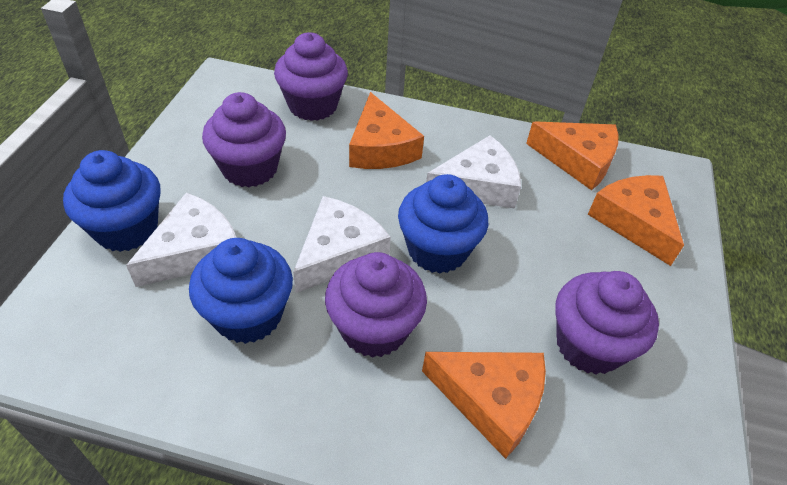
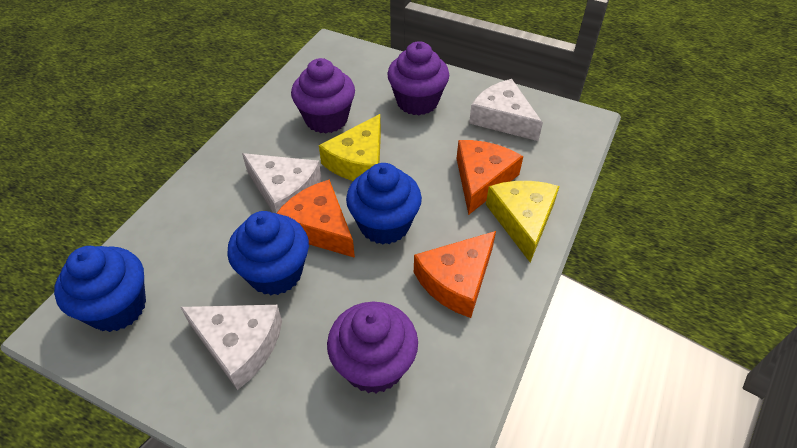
orange cheese: [349,92,424,169] [422,352,546,459] [526,121,618,190] [588,175,684,266] = 4 -> [276,180,355,258] [414,231,496,318] [457,140,523,215] = 3
purple cupcake: [202,92,286,187] [274,32,348,121] [325,252,427,358] [555,271,659,375] = 4 -> [291,58,355,133] [327,302,418,393] [387,41,449,115] = 3
yellow cheese: none = 0 -> [319,114,381,181] [486,181,560,262] = 2

